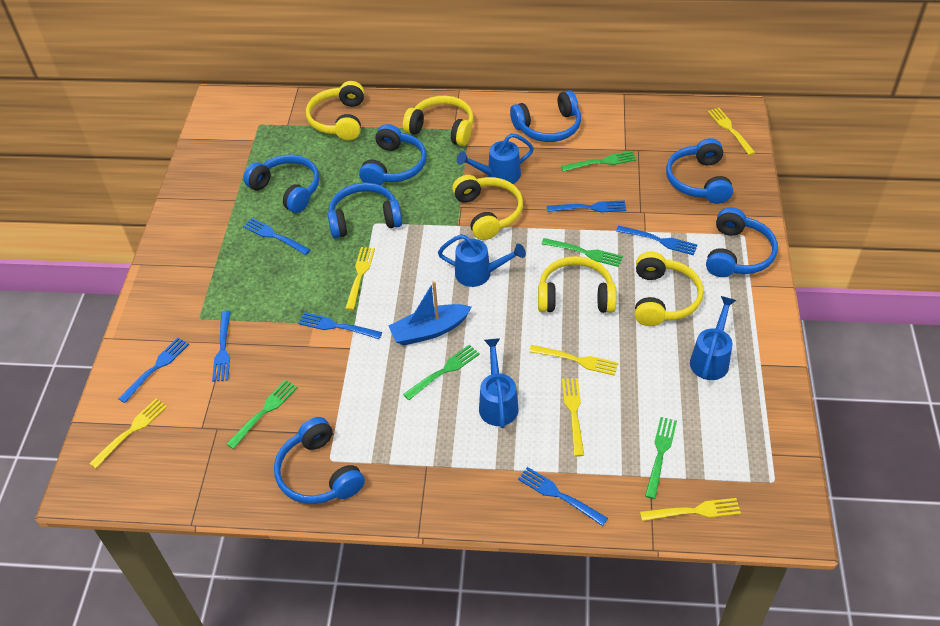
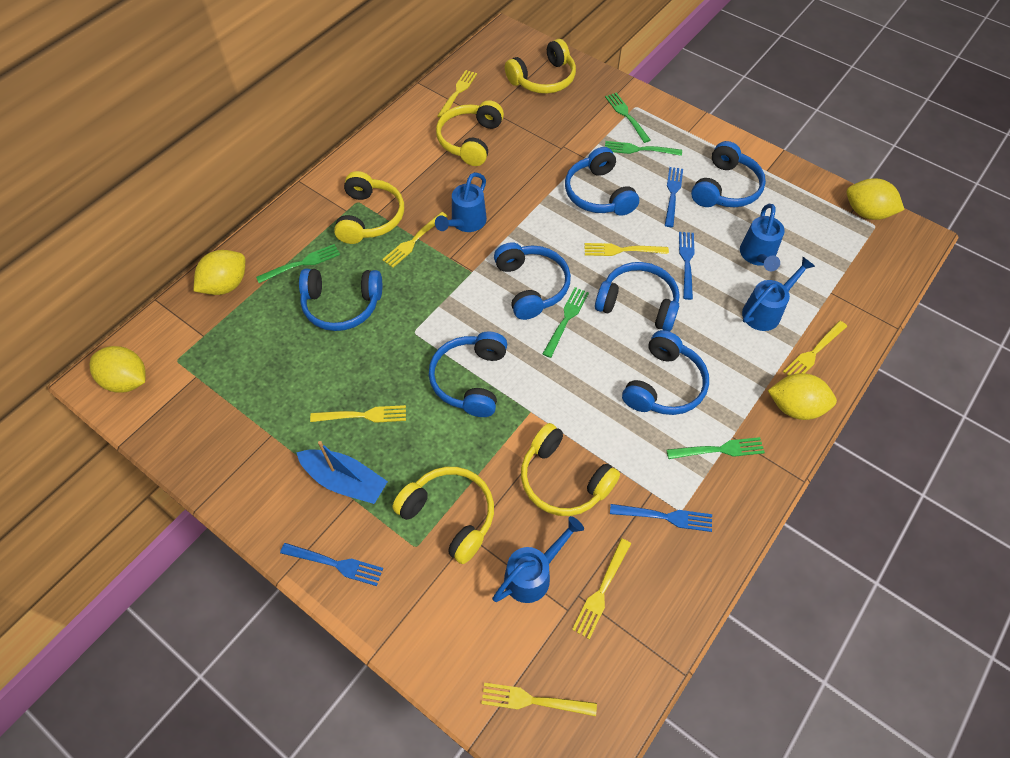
blue fork: [118,337,189,403] [212,311,231,382] [243,218,311,255] [298,312,382,339] [518,467,608,526] [547,200,626,212] [616,225,697,255] = 7 -> [280,543,383,586] [610,504,712,532] [665,167,683,227] [679,232,695,300] = 4
yellow fork: [89,399,167,469] [345,247,375,310] [529,345,618,376] [562,378,584,457] [640,498,741,521] [708,108,755,155] = 6 -> [310,405,406,423] [382,212,448,268] [437,70,477,118] [481,683,597,716] [572,538,631,639] [584,243,669,256] [783,321,847,376] = 7
yellow lemon: none = 0 -> [90,346,145,393] [194,250,245,295] [768,373,837,420] [846,178,905,220] = 4

